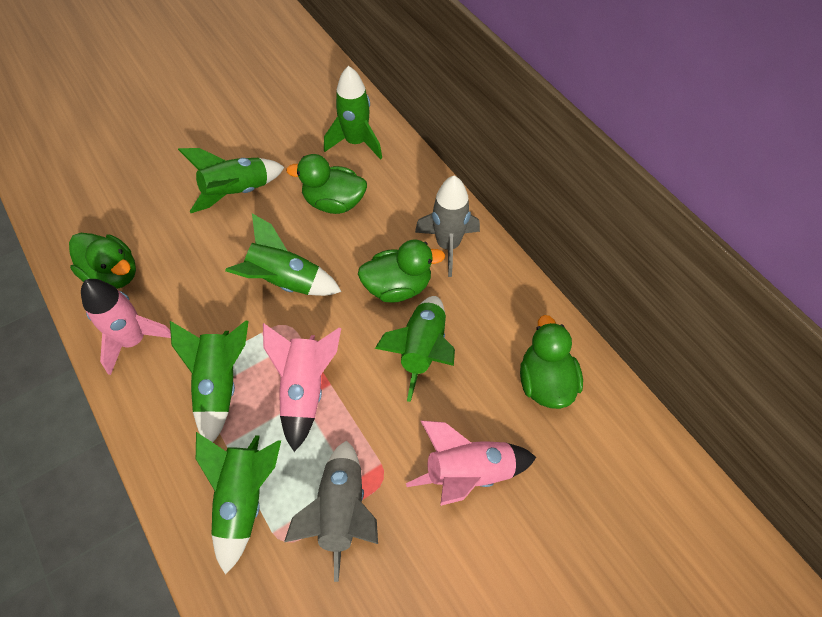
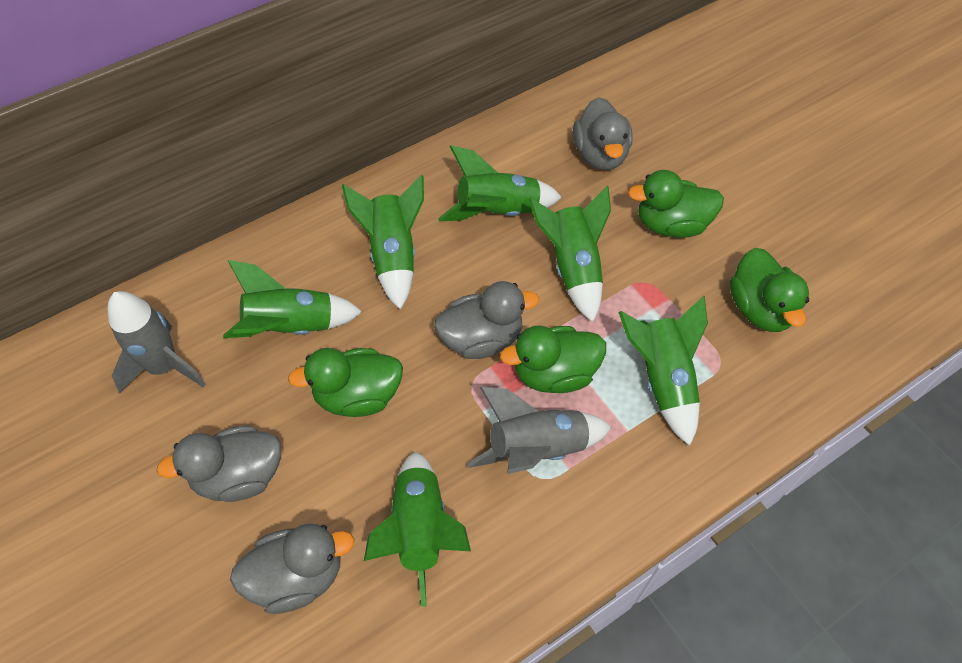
grey duck: none = 0 -> [156,426,281,502] [230,524,355,614] [434,281,539,359] [573,97,633,170] = 4
pink rocket: [81,279,171,375] [263,323,341,452] [406,420,536,506] = 3 -> none = 0

